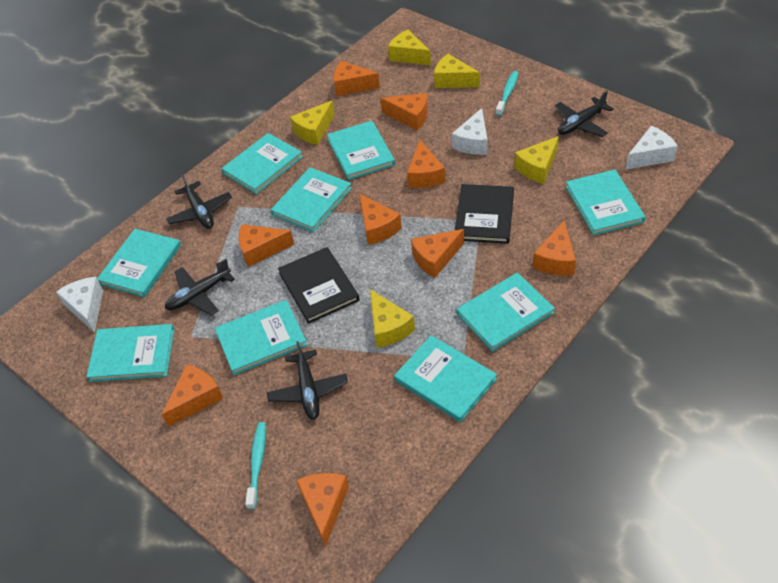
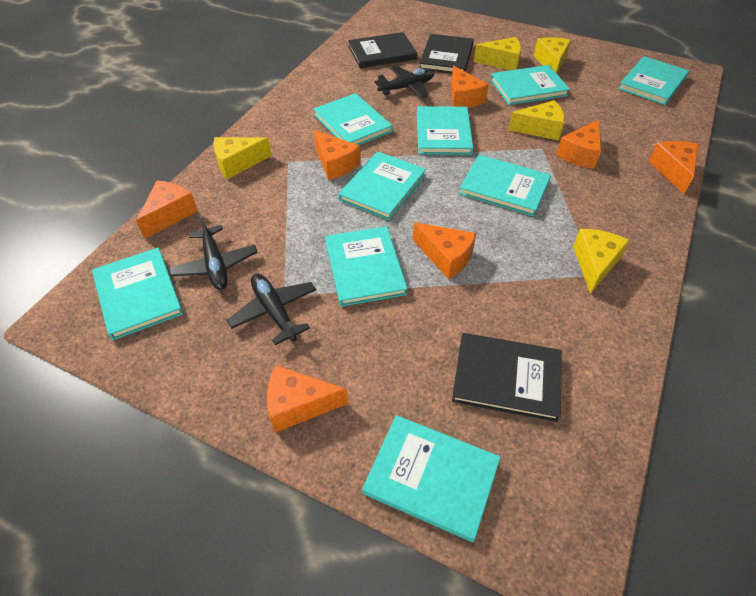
black book: [278,247,360,324] [455,184,514,244] = 2 -> [348,32,417,68] [419,34,474,73] [452,333,562,422] = 3
black plane: [165,259,235,316] [166,174,232,229] [267,341,348,420] [555,91,614,137] = 4 -> [169,214,258,290] [227,274,316,345] [374,65,434,98] = 3
orange cheese: [161,364,223,427] [239,224,295,267] [296,473,349,547] [333,61,380,96] [359,194,402,245] [380,93,428,130] [407,140,445,188] [411,229,464,278] [533,221,576,276] = 9 -> [136,181,198,239] [267,365,348,433] [314,130,361,180] [413,222,476,279] [451,65,489,108] [556,120,601,169] [649,141,699,194] = 7
turquoise toothbrush: [245,422,266,509] [496,71,518,116] = 2 -> none = 0
white cheese: [56,277,103,333] [452,108,488,155] [625,126,678,170] = 3 -> none = 0

